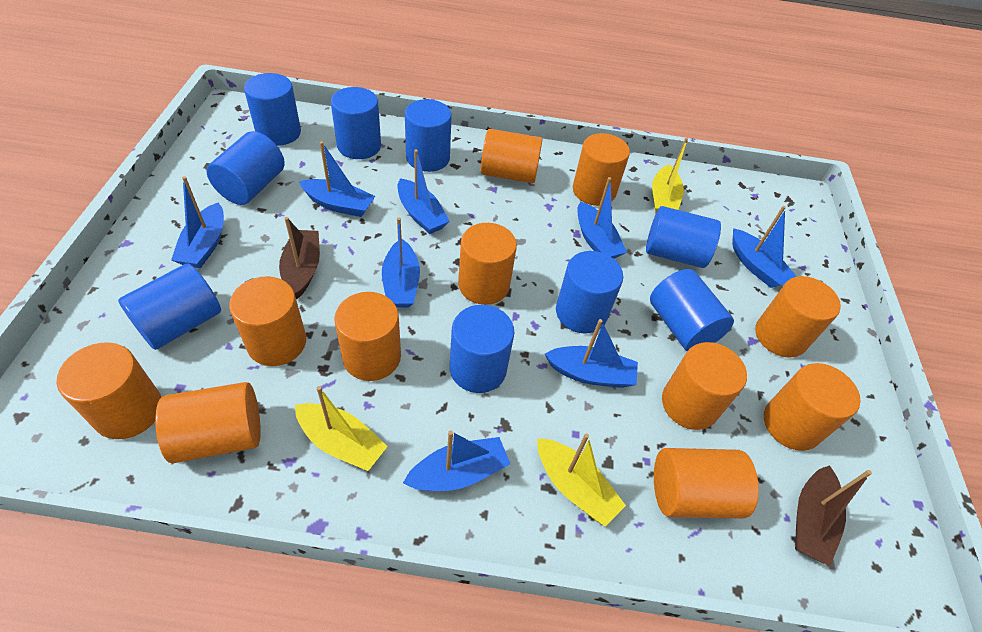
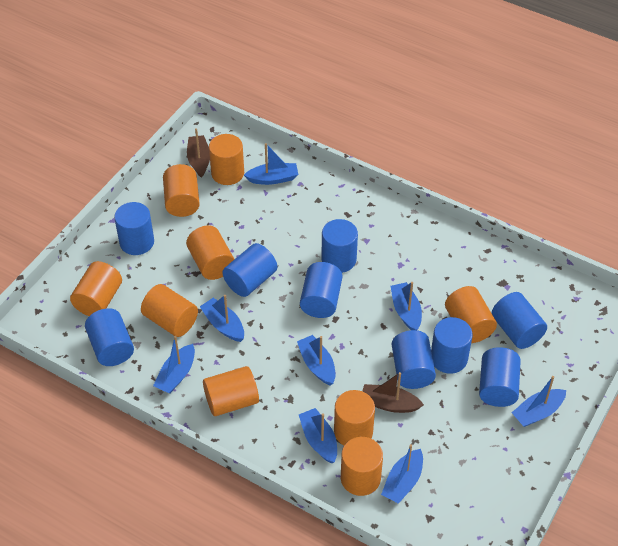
orange cylinder: [57,342,161,439] [155,382,261,463] [229,276,306,366] [335,292,401,381] [458,223,517,305] [481,129,542,183] [573,133,630,206] [654,448,759,518] [662,342,747,430] [755,276,841,358] [764,363,861,451] = 11 -> [70,261,122,316] [141,284,198,337] [163,164,200,217] [186,225,234,280] [203,366,259,416] [209,134,244,185] [334,390,375,445] [341,437,383,496] [445,286,497,343] = 9
yellow boat: [295,386,388,471] [537,433,626,527] [652,138,688,214] = 3 -> none = 0

